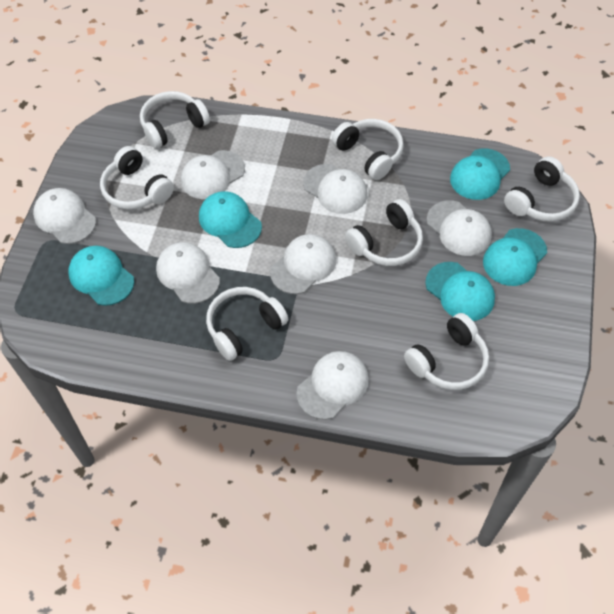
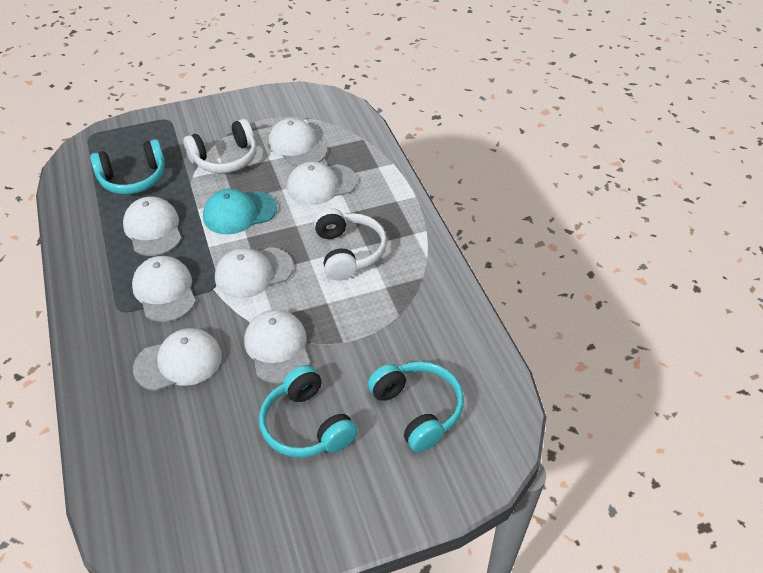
turquoise cap: [68,246,134,306] [199,191,262,248] [425,262,495,321] [450,149,510,200] [483,228,547,286] = 5 -> [203,189,277,235] = 1
turquoise headphones: none = 0 -> [90,139,165,194] [259,365,357,458] [368,361,464,452] = 3
white headphones: [100,146,174,210] [140,91,210,149] [206,287,288,361] [332,119,404,180] [345,199,423,266] [404,313,489,390] [504,156,580,222] = 7 -> [183,119,257,173] [314,208,387,281] = 2

